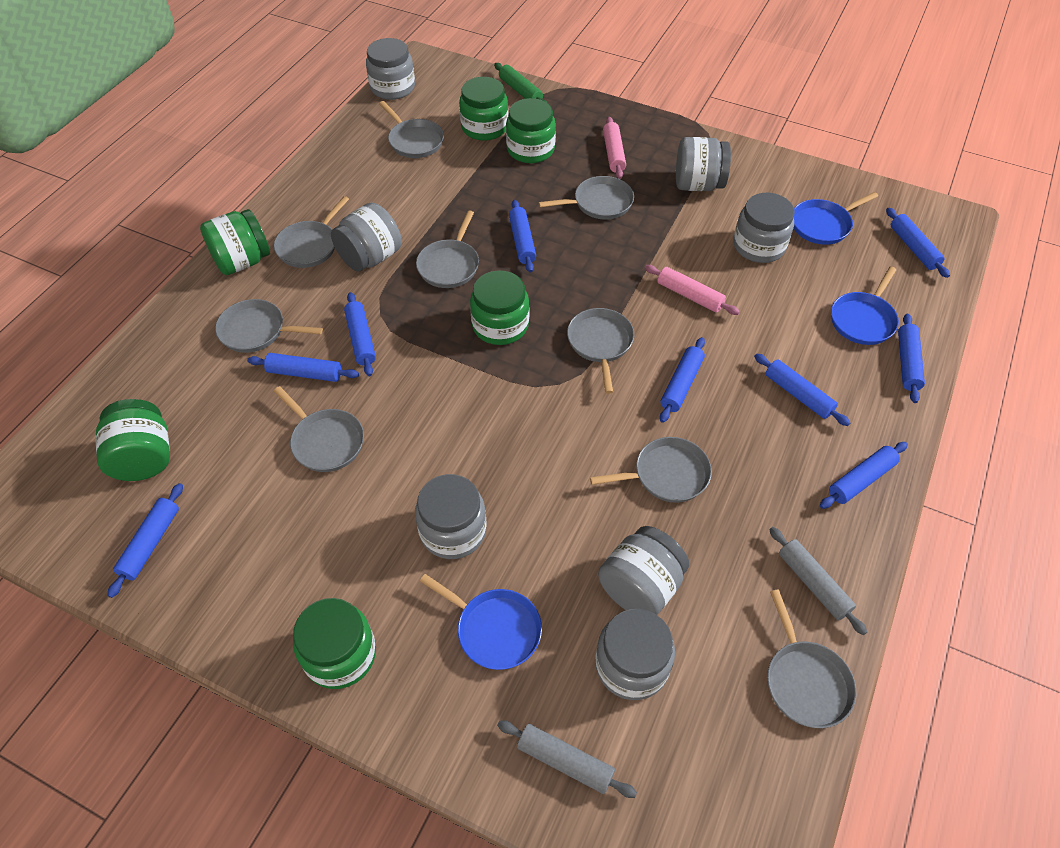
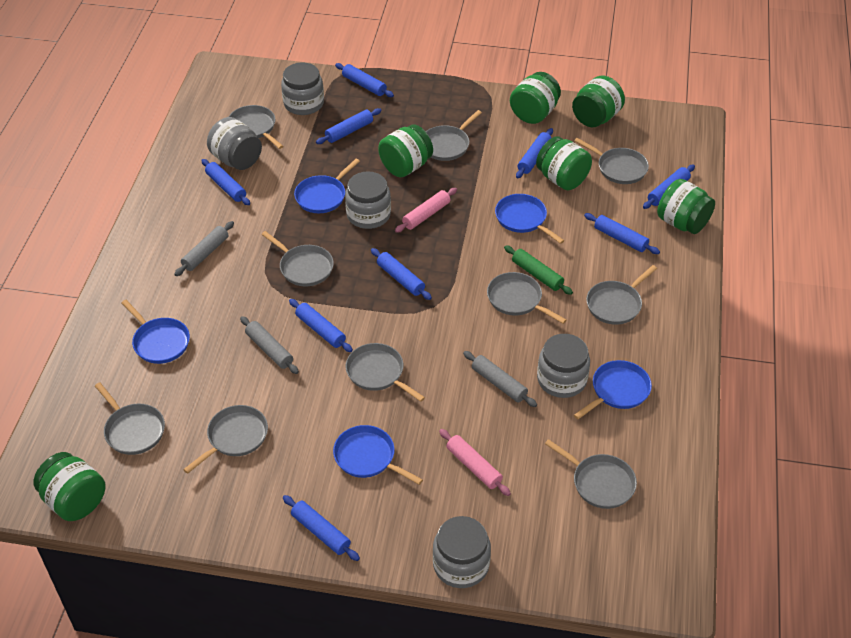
blue pan: [420,574,542,670] [794,192,878,245] [831,266,899,345] = 3 -> [121,300,190,364] [294,159,360,213] [333,425,423,485] [495,194,565,244] [574,360,652,419] = 5
grey jar: [331,203,401,271] [366,38,415,100] [415,474,486,559] [595,609,675,700] [598,526,689,615] [676,137,731,191] [733,193,795,263] = 7 -> [207,117,262,170] [281,62,324,115] [345,171,391,229] [433,516,491,588] [537,334,590,398] = 5
grey pan: [215,299,323,353] [274,196,349,268] [274,386,364,472] [379,101,444,158] [416,210,479,288] [539,176,634,219] [567,308,634,394] [590,437,712,503] [767,589,856,728] = 9 -> [95,382,165,455] [183,405,268,474] [229,105,283,149] [261,231,334,286] [346,343,425,402] [426,110,482,161] [487,272,567,324] [545,439,637,509] [574,138,649,184] [586,265,657,325] = 10
grey rolling pin: [497,720,637,798] [769,527,867,635] = 2 -> [174,221,234,276] [240,316,299,374] [463,351,537,407] = 3

